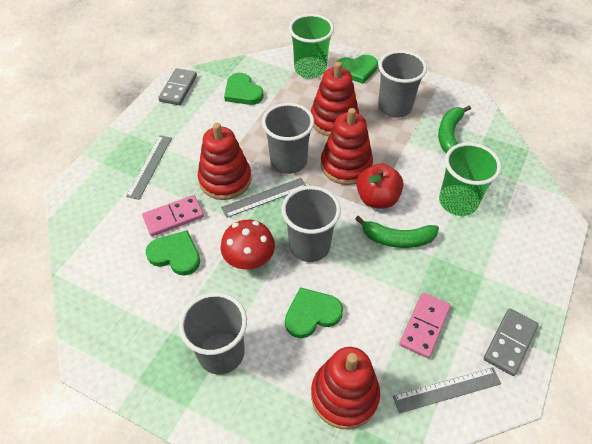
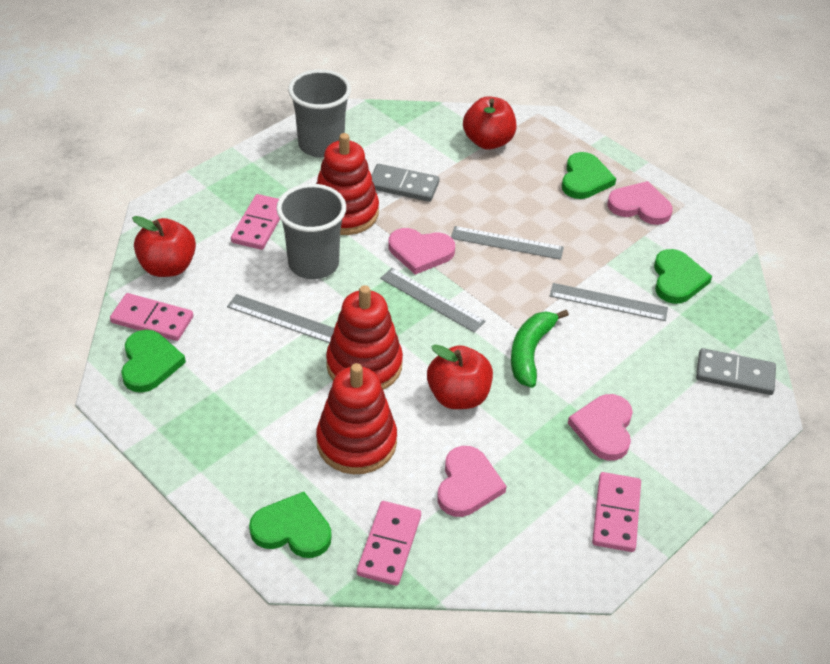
green banana: [355,216,439,248] [438,105,471,153] = 2 -> [511,310,569,388] = 1
green cup: [289,14,334,79] [439,142,502,216] = 2 -> none = 0
grey cup: [179,292,247,374] [262,103,314,174] [282,186,341,262] [378,50,427,118] = 4 -> [276,184,346,279] [288,69,351,158] = 2
grey ruler: [126,135,172,200] [221,178,306,218] [393,367,501,414] = 3 -> [227,294,334,343] [380,268,486,333] [451,226,564,260] [550,283,668,321] = 4
pink domino: [142,195,204,236] [399,292,451,358] = 2 -> [110,293,193,341] [231,194,280,250] [357,501,421,586] [592,472,641,552] = 4
pink heart: none = 0 -> [389,228,455,275] [437,446,507,517] [568,394,633,461] [607,181,673,225] = 4
red apple: [356,163,404,208] = 1 -> [132,216,196,277] [427,344,493,409] [463,96,516,150] = 3
red mushroom: [220,220,275,270] = 1 -> none = 0
red stacking toy: [198,123,252,200] [310,62,359,136] [311,347,380,429] [321,108,373,185] = 4 -> [316,133,379,235] [316,363,397,474] [326,285,403,390] = 3

